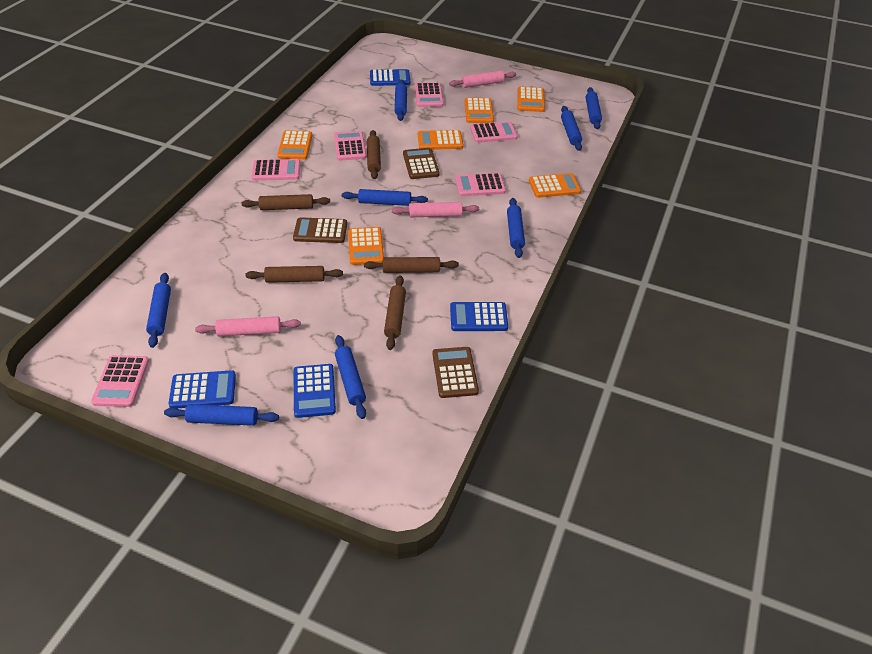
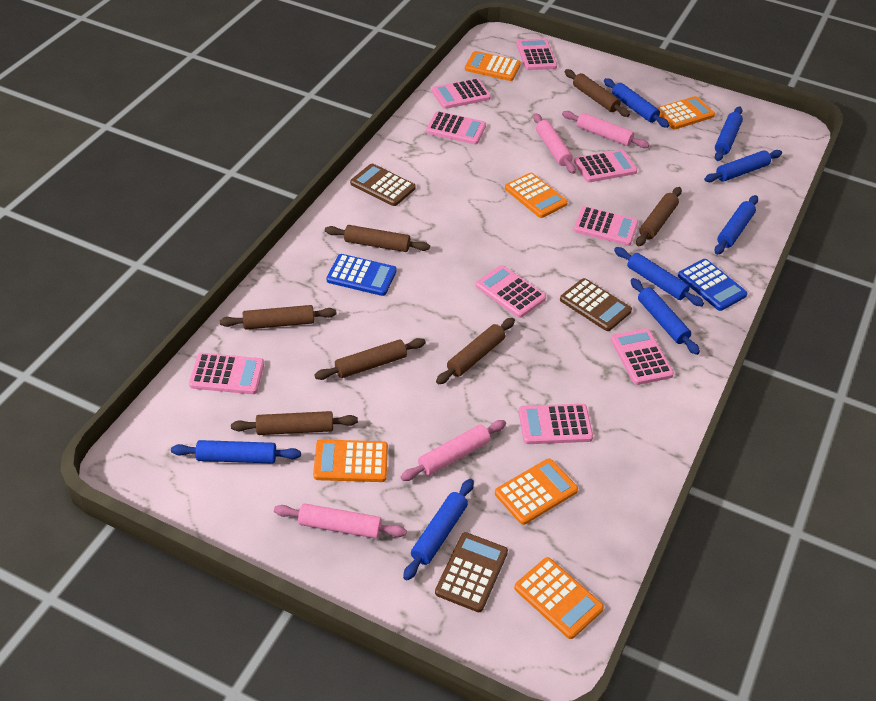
blue calculator: [168,370,236,408] [293,364,336,418] [370,69,410,86] [450,302,508,331] = 4 -> [327,254,397,296] [678,259,747,311] = 2
brown rolling pin: [242,194,330,210] [245,266,343,283] [364,257,459,273] [367,130,381,179] [384,275,406,350] = 5 -> [220,305,336,330] [231,411,358,435] [315,338,426,380] [325,225,430,252] [436,318,515,384] [565,69,630,117] [636,187,682,246] = 7
pink calculator: [91,355,149,407] [252,159,301,181] [334,131,367,161] [415,83,444,107] [455,173,506,196] [470,121,518,143] = 6 -> [189,353,264,394] [426,111,486,144] [432,78,491,109] [476,265,546,318] [516,38,557,70] [519,404,593,444] [574,149,637,182] [574,206,638,246] [611,328,674,385] = 9
pink rolling pin: [195,316,301,336] [392,202,479,217] [449,70,516,88] = 3 -> [274,503,407,539] [401,420,506,481] [533,113,576,174] [562,111,650,148] = 4

